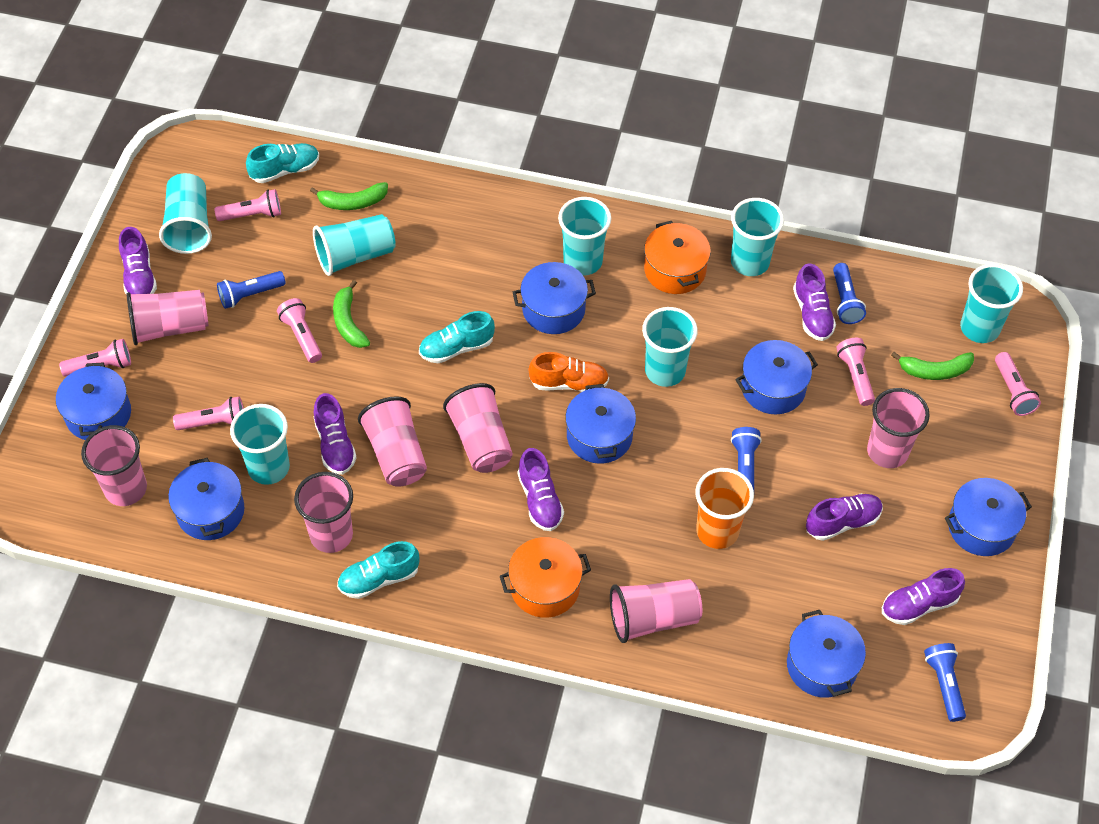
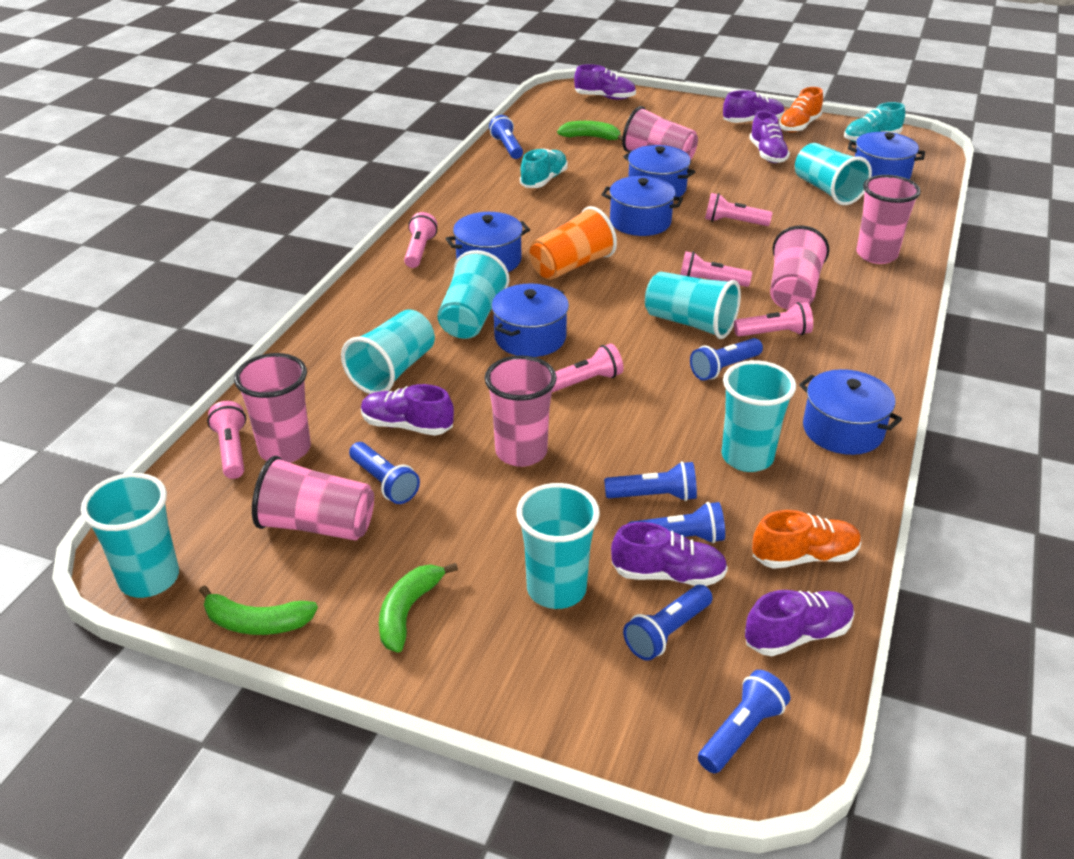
blue flashlight: [217,271,286,309] [731,427,762,490] [833,263,866,324] [924,643,966,722] = 4 -> [349,442,420,504] [489,115,523,159] [604,461,697,501] [623,585,713,661] [627,502,725,543] [690,338,763,381] [698,670,790,773] = 7
blue pot: [56,363,131,440] [168,458,244,540] [513,262,596,334] [565,384,636,464] [735,340,818,414] [787,610,866,698] [945,478,1032,556] = 7 -> [446,212,530,272] [492,283,569,357] [602,176,683,236] [623,145,695,197] [799,369,902,455] [848,132,925,179] = 6
orange pot: [500,537,591,618] [644,221,711,294] = 2 -> none = 0
orange shoe: [529,352,609,392] = 1 -> [752,510,861,569] [779,87,823,132] = 2
pink cup: [81,425,147,506] [127,290,209,345] [294,472,353,553] [358,396,427,487] [443,383,513,473] [610,579,702,643] [867,388,930,468] = 7 -> [234,353,311,463] [252,456,374,541] [485,355,557,467] [622,106,698,159] [770,225,829,310] [856,175,921,264] = 6
turquoise shoe: [246,143,319,183] [337,541,420,599] [419,311,495,363] = 3 -> [520,148,568,188] [844,102,905,142] = 2

